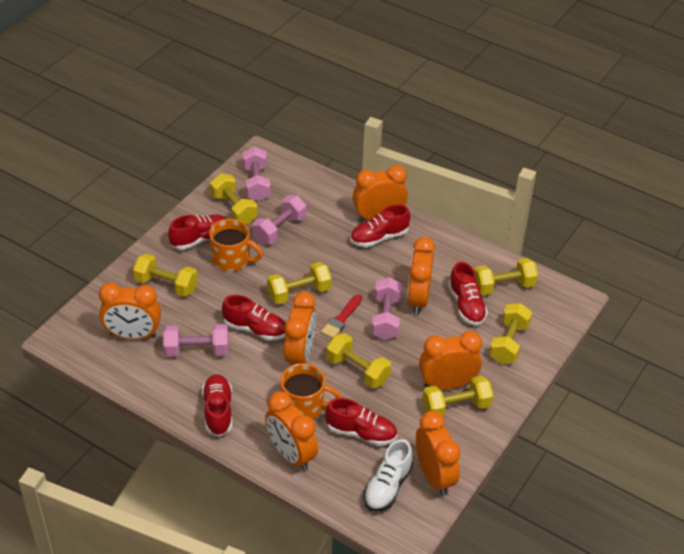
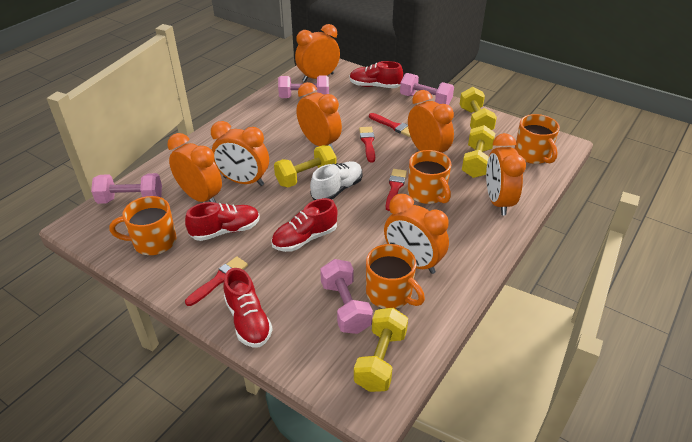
orange mug: [209,219,263,271] [280,363,341,420] = 2 -> [109,196,176,255] [366,244,425,309] [408,150,451,204] [515,114,560,164] = 4
red brush: [321,294,362,338] = 1 -> [185,256,248,306] [359,127,375,163] [369,113,411,137] [386,169,407,211] = 4
red shoe: [168,215,227,250] [202,374,232,437] [222,295,286,341] [325,398,397,446] [350,204,410,247] [448,262,488,326] = 6 -> [185,202,260,241] [224,268,273,347] [271,198,337,252] [350,61,403,88] = 4
yellow dumbbell: [133,253,198,297] [210,174,258,224] [267,262,332,304] [326,333,391,389] [422,376,494,416] [474,258,538,295] [489,303,532,364] = 7 -> [274,145,337,187] [354,308,408,392] [460,87,497,130] [462,125,495,178] = 4

